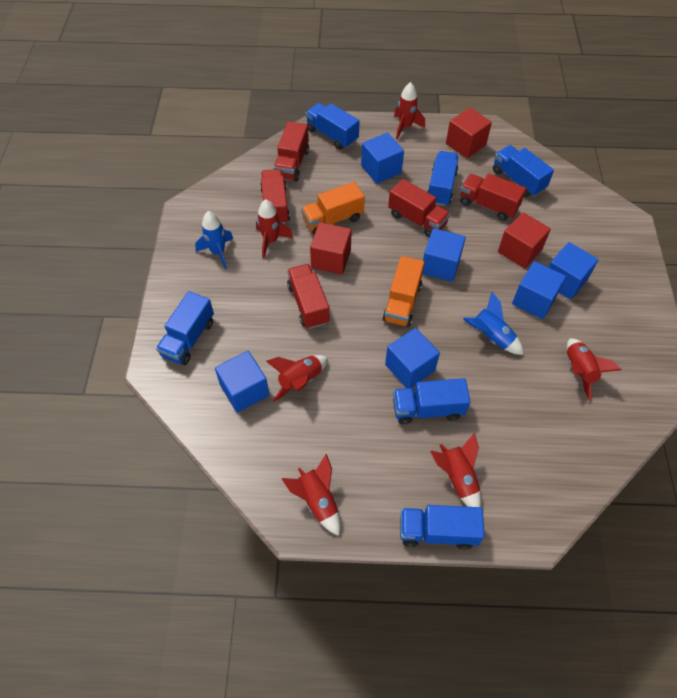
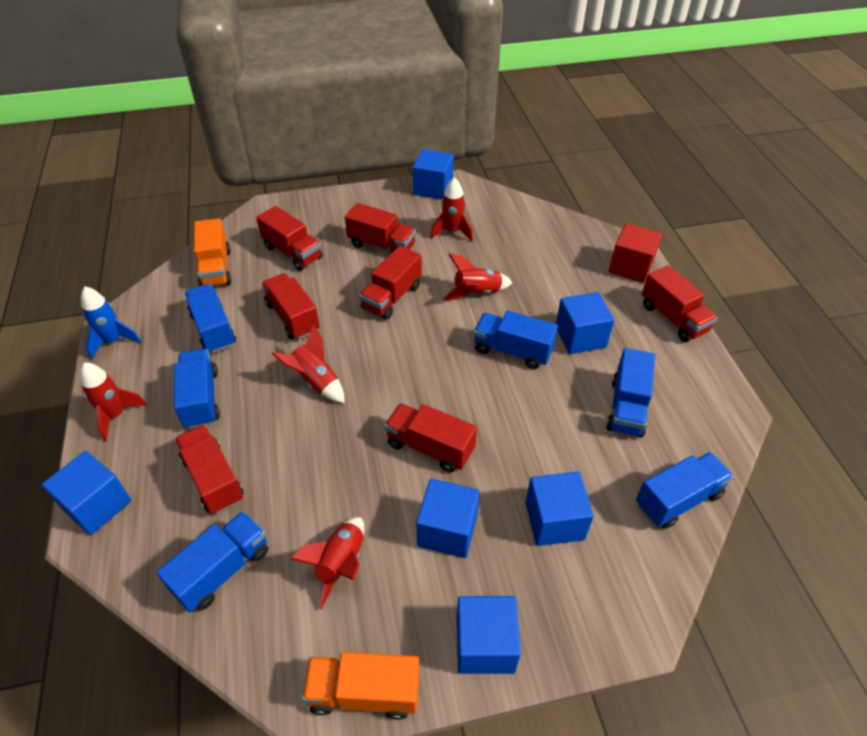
blue rocket: [195,211,233,269] [463,292,524,355] = 2 -> [81,286,141,359] = 1
red cube: [310,222,352,274] [446,108,492,158] [498,212,551,269] = 3 -> [609,223,662,283] = 1
red rocket: [256,199,293,258] [266,355,328,402] [282,454,340,536] [394,82,425,140] [430,432,481,507] [567,338,621,401] = 6 -> [80,362,147,441] [272,325,345,403] [291,517,364,609] [430,177,473,242] [443,253,512,300] = 5
red truck: [260,169,290,224] [274,121,309,182] [287,264,329,329] [388,179,450,238] [460,173,526,221] = 5 -> [175,424,244,514] [256,206,323,271] [262,273,320,340] [345,203,416,253] [359,246,422,320] [385,403,477,473] [642,265,718,342] = 7

